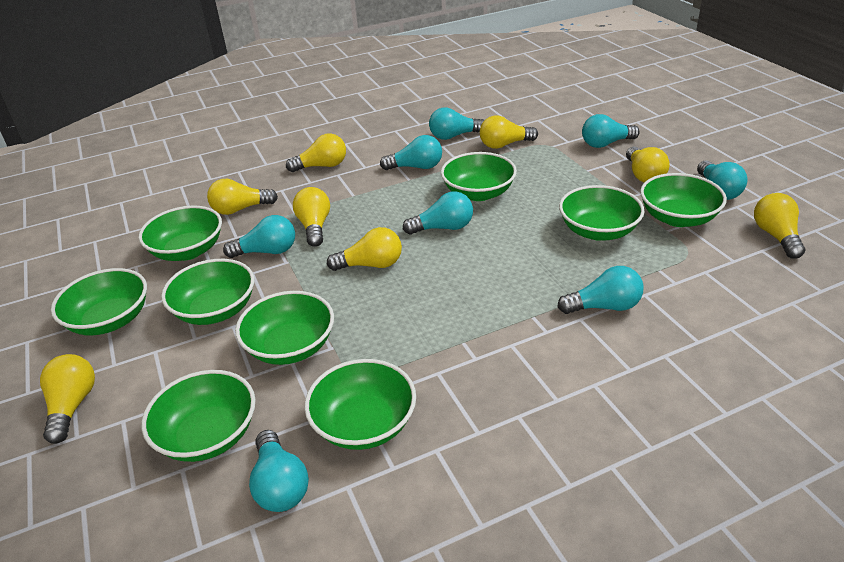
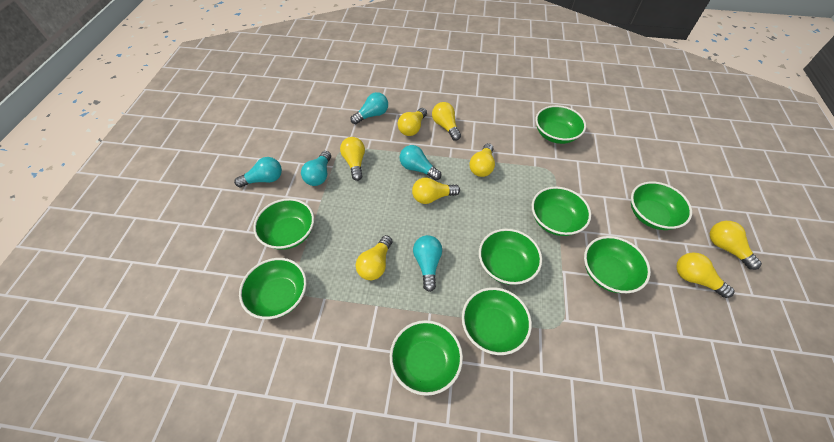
turquoise light bulb: [223,215,295,258] [249,430,309,512] [380,135,442,170] [403,191,473,235] [429,107,484,140] [558,266,644,314] [582,114,640,148] [697,160,747,200] = 8 -> [234,157,282,187] [301,151,331,186] [351,92,388,124] [400,145,441,180] [413,235,442,292] = 5

